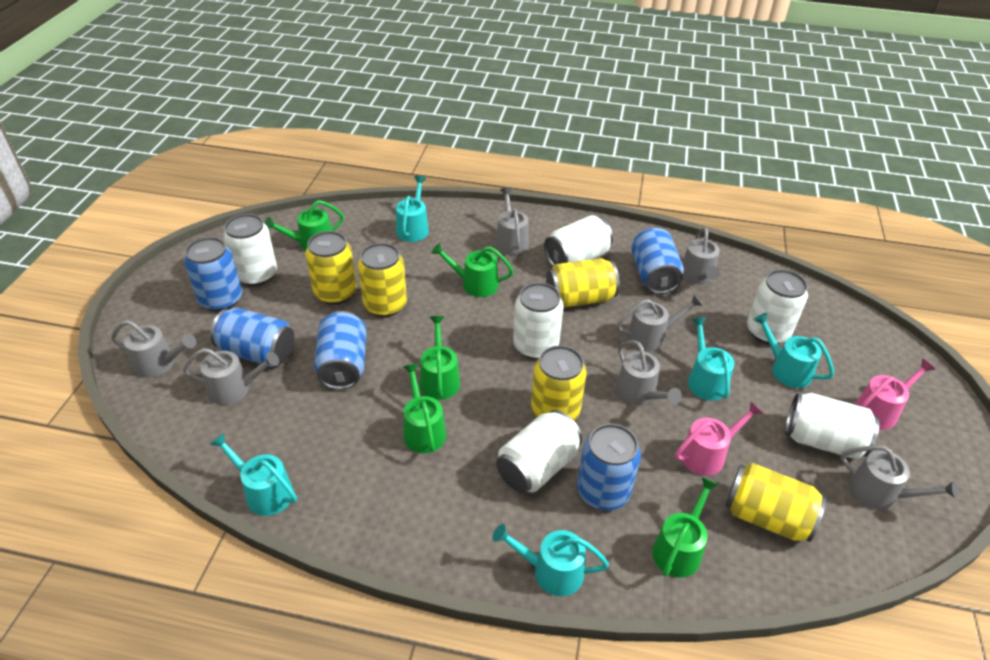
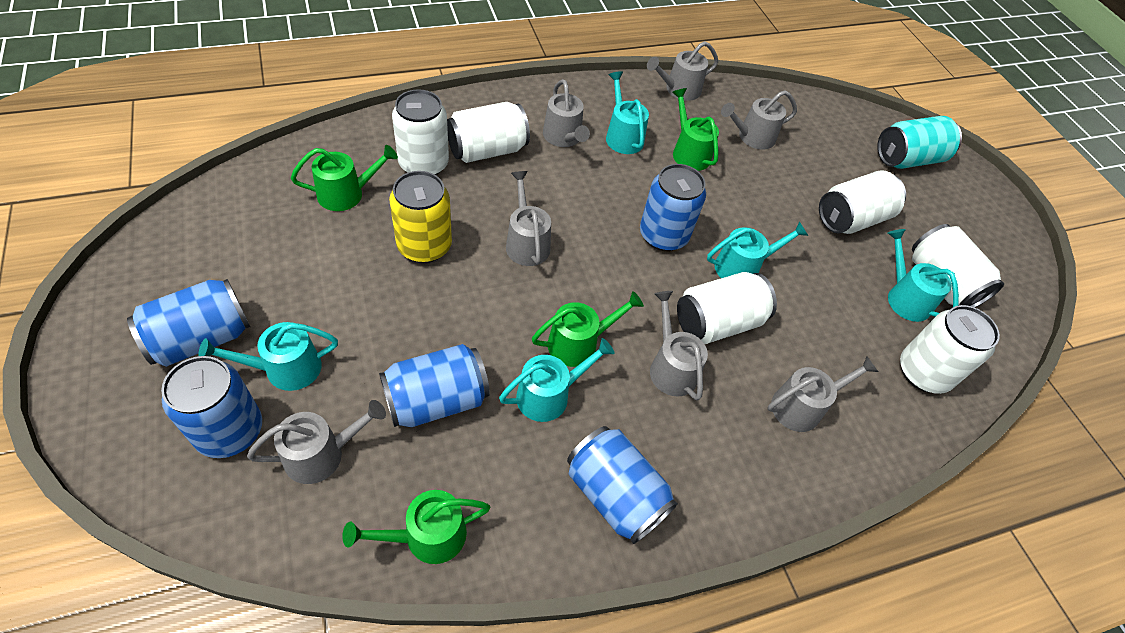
green watering can: [264,200,344,251] [403,363,446,453] [420,316,460,400] [431,243,514,297] [652,477,718,577] = 5 -> [291,145,398,211] [342,490,490,564] [532,291,644,367] [672,88,719,171] = 4
pink watering can: [675,402,763,476] [854,359,935,430] = 2 -> none = 0
turquoise can: none = 0 -> [877,116,962,169] = 1
yellow can: [305,231,356,305] [358,243,407,317] [531,345,587,421] [546,258,620,308] [725,463,827,542] = 5 -> [389,171,452,263] = 1

